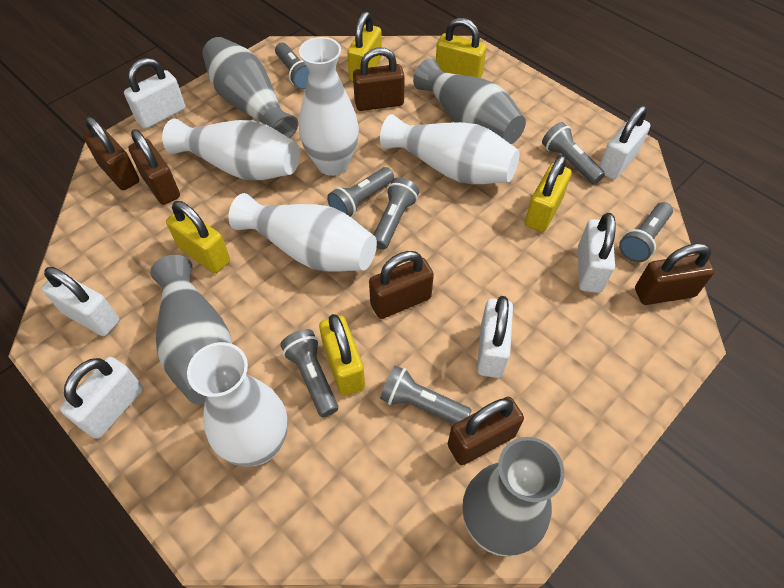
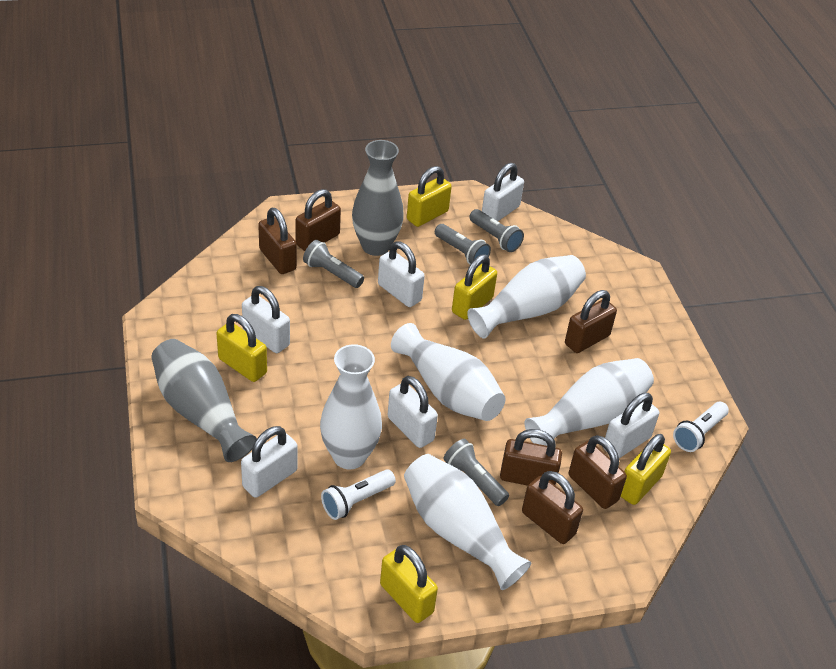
grey flashlight: [275,43,309,90] [280,329,338,417] [327,167,394,217] [374,177,419,250] [380,365,472,424] [542,122,605,184] [619,202,673,262] = 7 -> [303,240,364,288] [435,224,491,265] [443,439,509,506] [469,209,524,252] = 4
grey vase: [150,255,232,405] [202,37,299,138] [413,58,526,144] [463,437,564,557] = 4 -> [152,339,257,462] [352,140,404,256] = 2
white flashlight: none = 0 -> [321,469,396,520] [673,402,729,452] = 2

